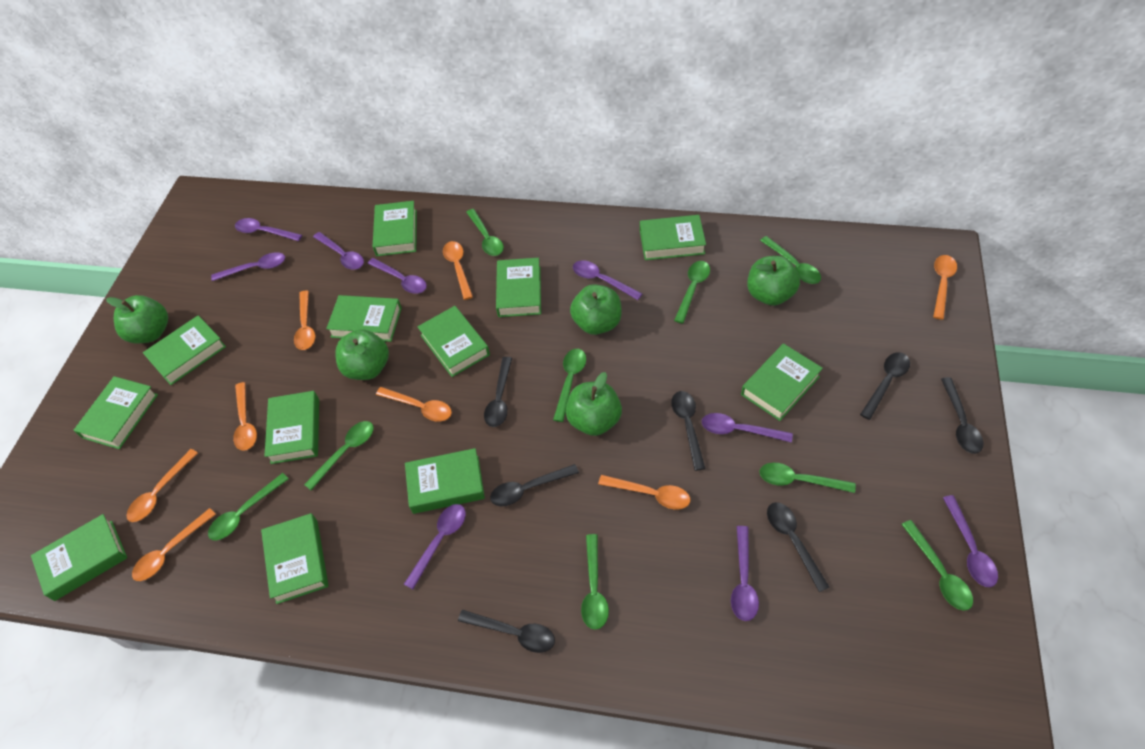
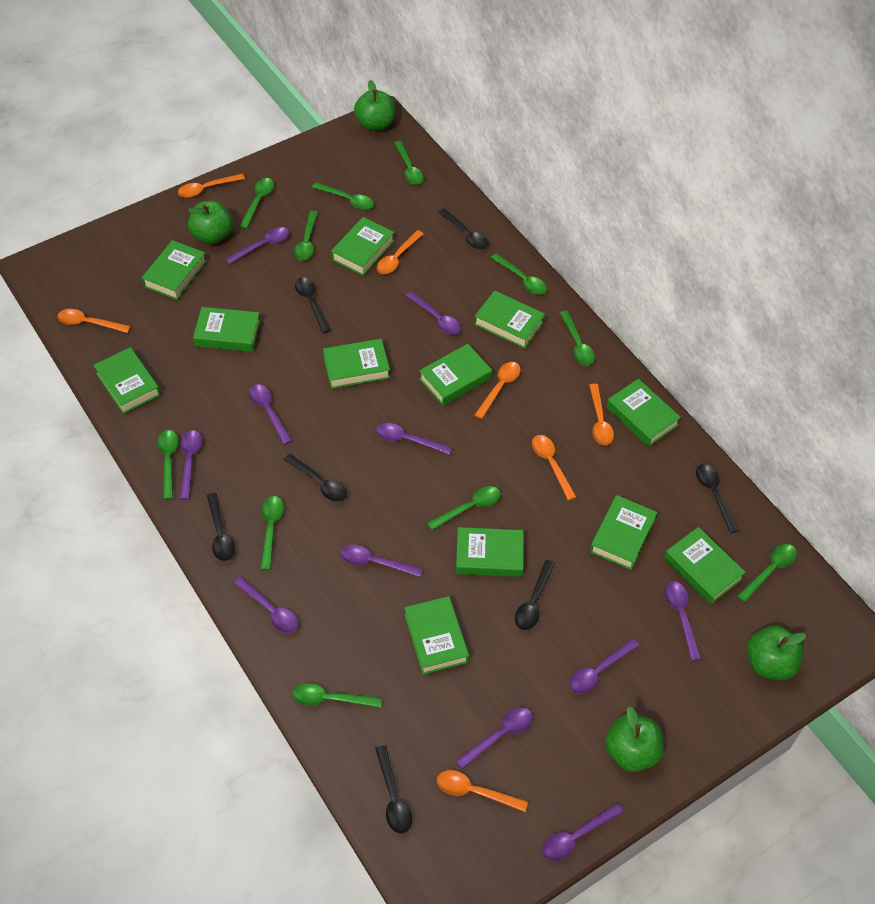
green apple: [106,295,168,343] [335,329,389,380] [566,372,622,436] [570,284,622,335] [747,256,800,306] = 5 -> [188,201,233,244] [354,80,395,131] [605,707,664,772] [746,625,806,680] = 4
green spoon: [208,473,289,541] [304,421,374,490] [466,209,504,256] [553,349,586,422] [581,534,609,630] [674,261,710,324] [759,463,856,493] [760,236,821,284] [901,520,973,611] = 9 -> [157,430,179,500] [239,178,274,229] [260,496,284,570] [292,683,382,708] [294,211,318,261] [312,182,374,210] [394,141,423,185] [427,486,501,530] [491,253,547,295] [560,310,595,365] [737,544,797,603] = 11
orange spoon: [127,449,198,522] [132,508,216,581] [233,382,257,451] [294,291,315,350] [376,387,452,422] [443,241,473,300] [598,475,690,510] [933,255,957,320] = 8 -> [58,309,131,333] [178,174,245,198] [377,230,424,274] [437,770,528,812] [474,362,521,419] [532,435,576,501] [589,384,614,445] = 7
purple spoon: [211,252,285,281] [235,218,302,241] [313,232,364,270] [367,258,427,294] [404,504,466,589] [573,260,642,300] [702,413,793,443] [731,526,759,621] [943,495,998,587] = 9 -> [180,430,202,500] [225,227,289,264] [234,576,299,633] [249,384,292,445] [341,545,423,577] [376,423,452,455] [406,291,461,335] [456,707,532,769] [542,803,624,861] [569,639,639,694] [664,581,701,661] = 11

